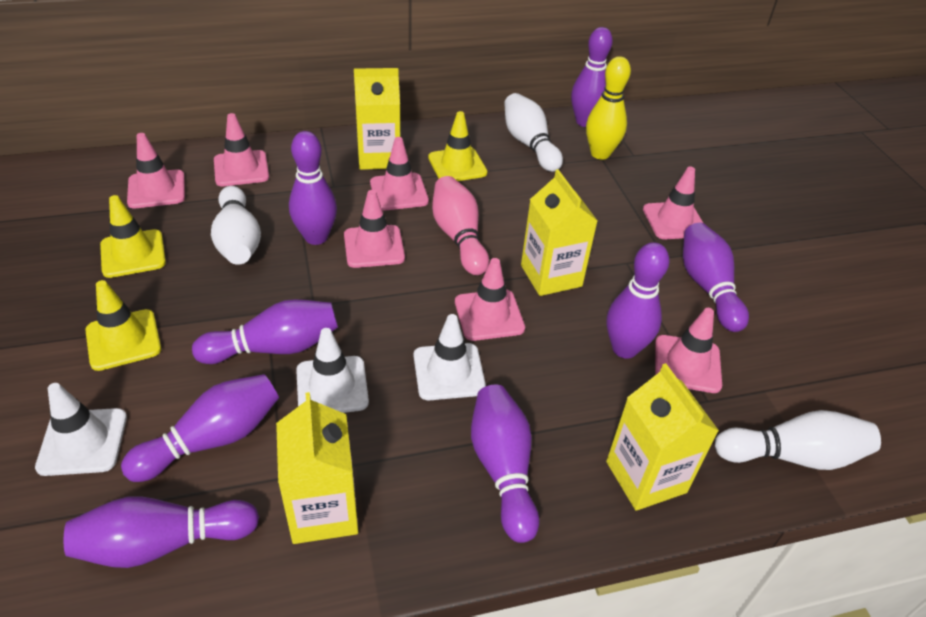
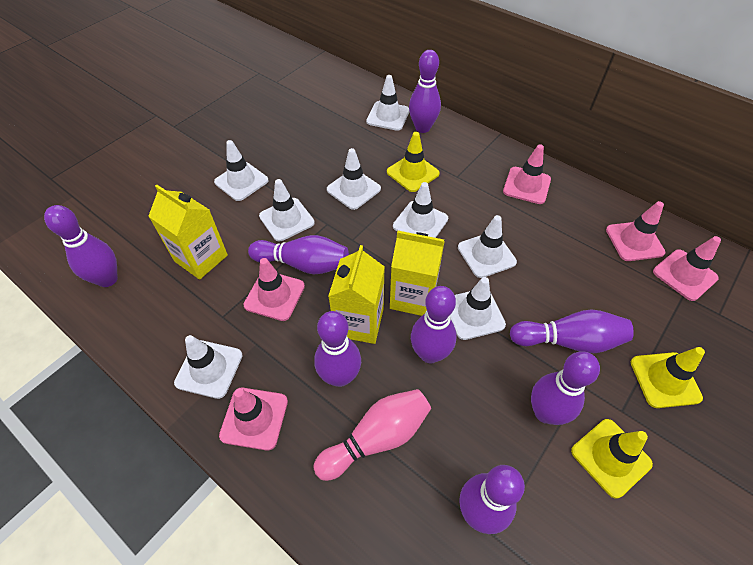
pink traffic cone: [127,133,185,208] [214,113,269,186] [344,190,405,268] [370,137,429,211] [455,258,525,341] [643,167,703,239] [655,308,722,393] = 7 -> [219,388,288,451] [243,258,305,321] [503,144,551,204] [606,201,665,261] [653,236,721,301] = 5
white bowling pin: [211,186,261,265] [504,93,563,172] [715,410,881,470] = 3 -> none = 0
white traffic cone: [35,383,127,476] [296,328,369,413] [414,314,486,400] = 3 -> [174,335,243,399] [214,140,269,201] [259,179,315,241] [327,148,381,210] [366,75,409,131] [393,182,448,238] [450,277,506,340] [458,215,517,278] = 8
yellow bowling pin: [586,56,631,160] = 1 -> none = 0
yellow carton: [276,392,358,544] [354,68,400,170] [521,169,597,296] [606,363,719,511] = 4 -> [148,185,228,280] [328,245,385,344] [390,231,445,316] = 3

